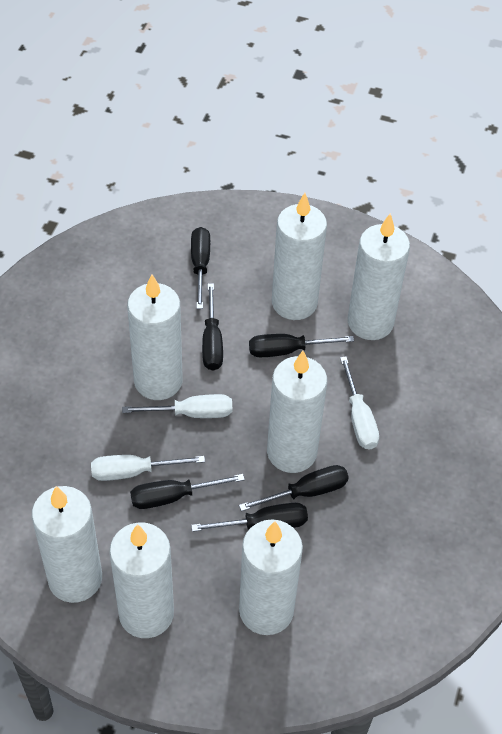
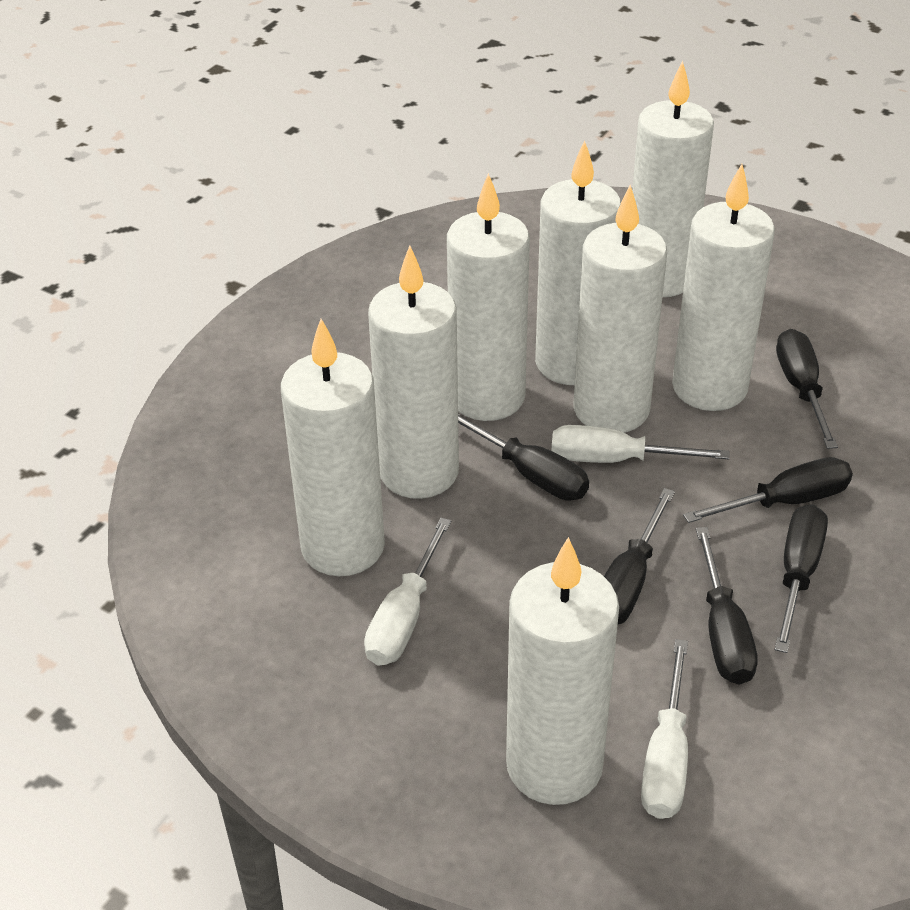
white candle: [32,486,102,603] [109,522,174,638] [127,275,183,400] [239,519,303,635] [267,351,327,473] [272,193,327,320] [348,213,410,340] = 7 -> [281,319,385,576] [368,245,459,499] [447,173,530,421] [506,537,619,805] [535,140,621,385] [574,185,667,433] [632,60,714,297] [672,164,775,411] = 8

